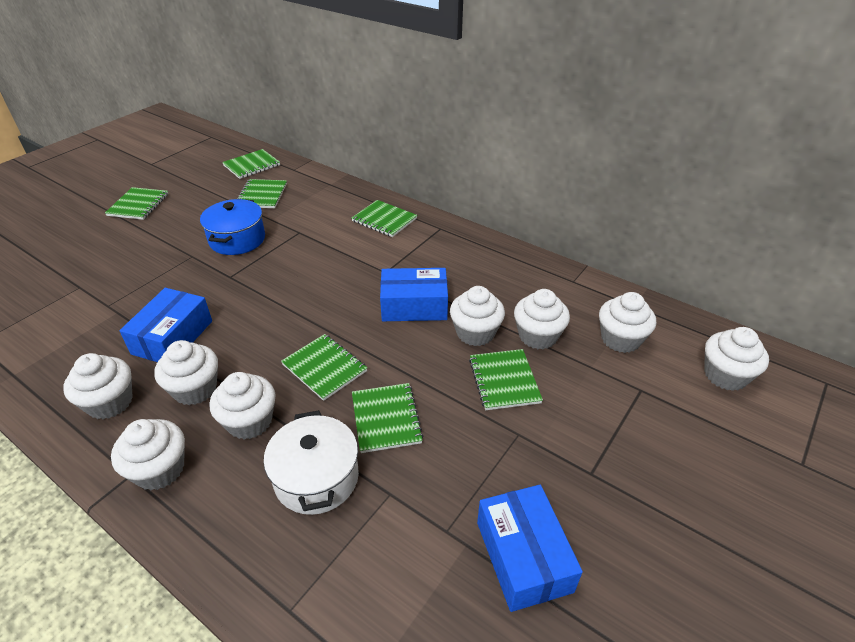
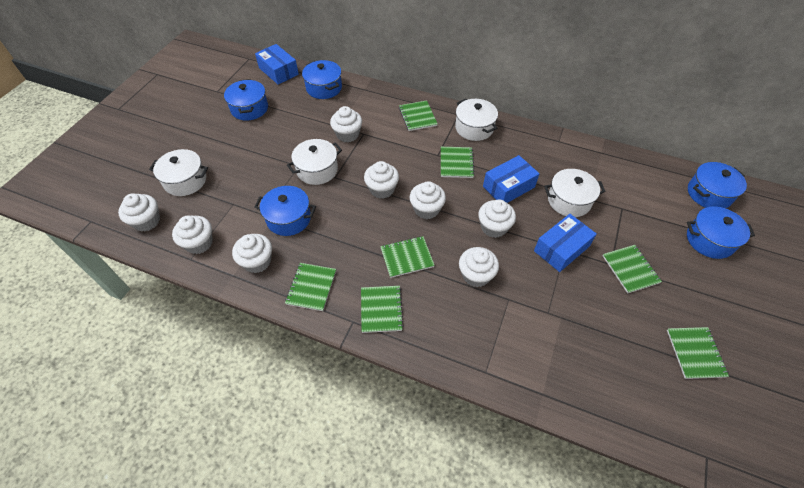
blue pot: [200,199,265,255] = 1 -> [224,79,268,121] [254,186,316,236] [302,60,342,99] [687,207,755,259] [688,162,747,208] = 5
white pot: [263,410,359,515] = 1 -> [149,149,208,196] [287,139,342,185] [455,99,498,141] [544,169,606,217] = 4

